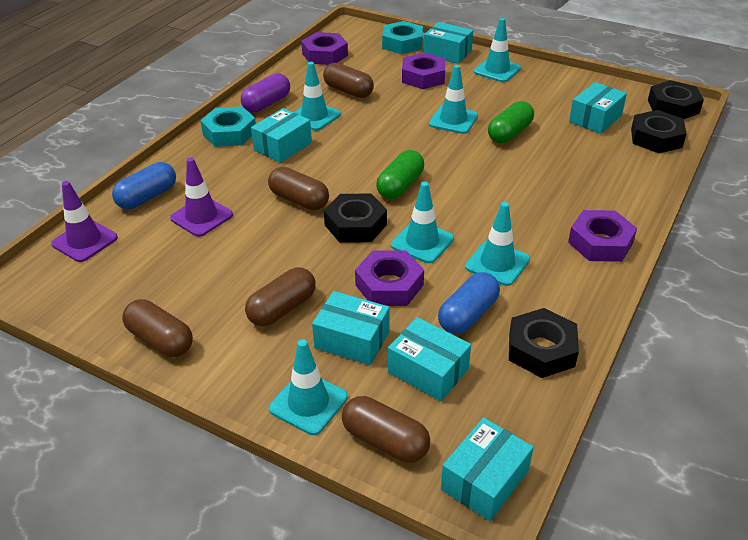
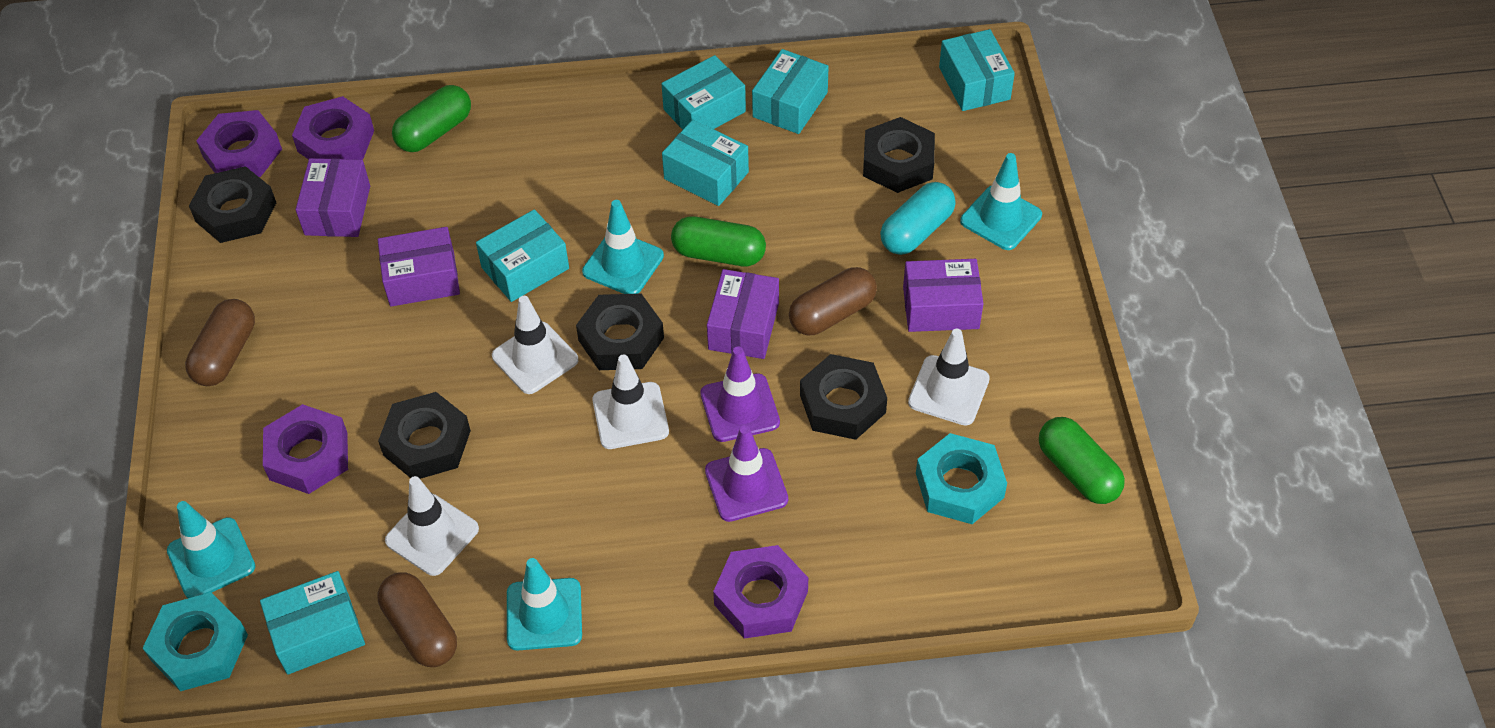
black nut: [324,193,387,243] [509,308,579,378] [631,110,687,153] [648,80,704,119] = 4 -> [189,166,276,243] [378,392,471,479] [576,293,664,370] [800,354,887,440] [863,117,935,193] = 5
blue capsule: [112,162,176,209] [438,272,500,334] = 2 -> none = 0
brown capsule: [122,299,193,357] [245,267,316,326] [268,167,329,210] [323,63,374,98] [342,396,430,463] = 5 -> [185,299,255,386] [378,573,457,667] [789,267,877,335] = 3
green capsule: [376,150,424,199] [488,101,534,143] = 2 -> [392,85,471,152] [671,216,766,266] [1039,417,1125,504] = 3
purple box: none = 0 -> [296,158,370,237] [378,227,460,307] [707,269,779,359] [903,259,983,332] = 4
purple capsule: [241,73,290,113] = 1 -> none = 0
turquoise capsule: none = 0 -> [880,182,956,255] = 1
turquoise traffic cone: [269,339,348,435] [294,62,341,131] [391,182,454,263] [429,65,478,134] [465,202,530,286] [474,18,521,82] = 6 -> [167,501,255,598] [507,558,582,650] [582,200,664,294] [960,153,1042,250] = 4
white traffic cone: none = 0 -> [385,476,479,576] [492,296,578,394] [592,355,669,449] [908,329,990,426] = 4

